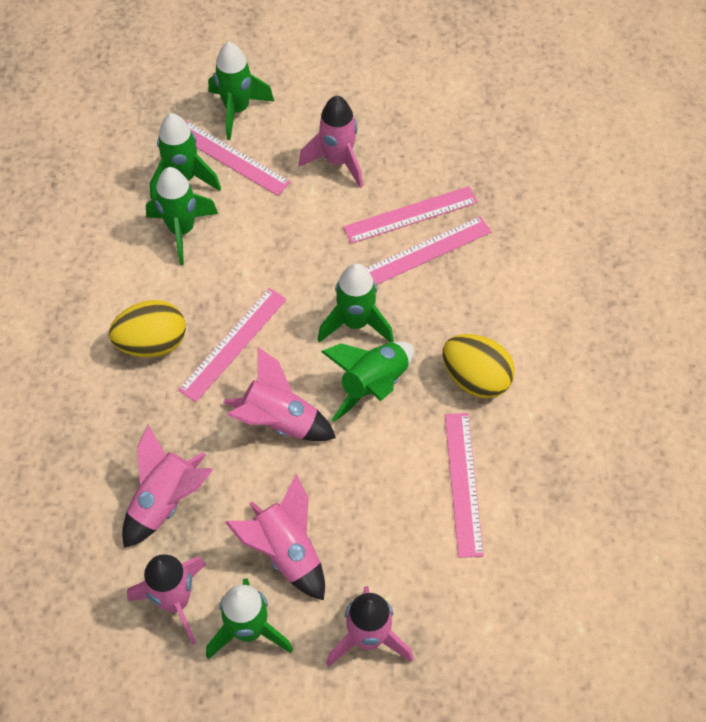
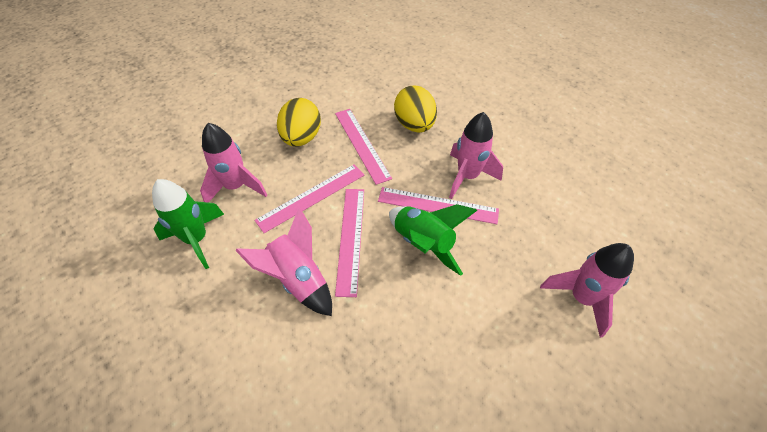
green rocket: [146,167,218,265] [150,113,221,200] [206,578,293,659] [208,42,274,140] [318,263,394,343] [321,341,414,422] = 6 -> [152,179,224,269] [389,204,477,276] = 2
pink rocket: [122,425,213,548] [127,554,206,645] [223,347,336,441] [225,474,325,600] [299,96,363,188] [326,586,413,667] = 6 -> [200,123,267,203] [235,208,332,316] [449,112,503,199] [540,243,634,338] = 4
pink ruler: [178,288,287,402] [185,120,291,196] [343,186,478,244] [366,216,491,285] [445,413,484,558] = 5 -> [254,164,364,233] [335,109,392,185] [335,189,364,297] [378,187,499,224] = 4

